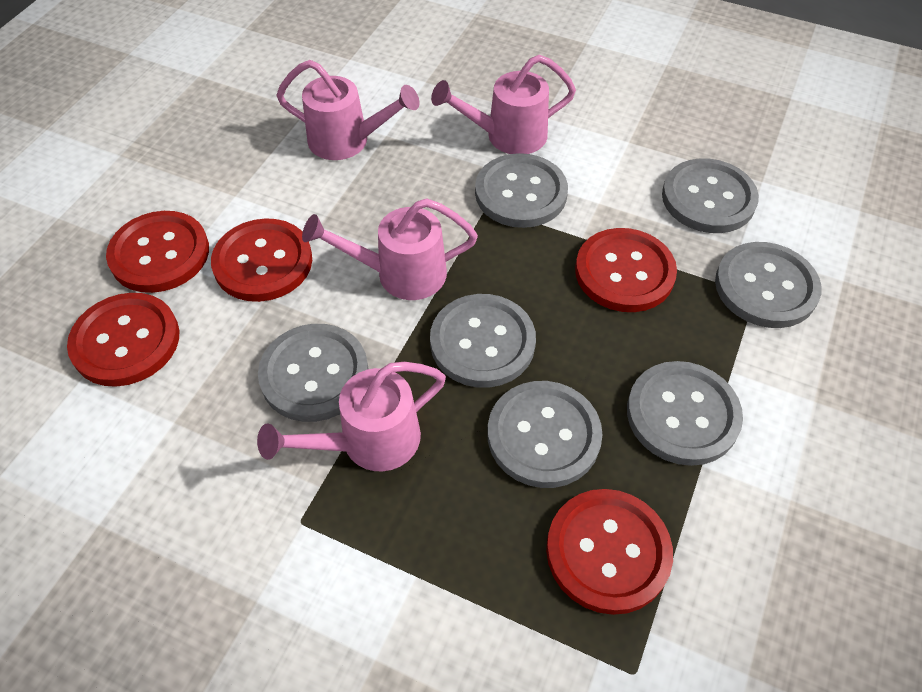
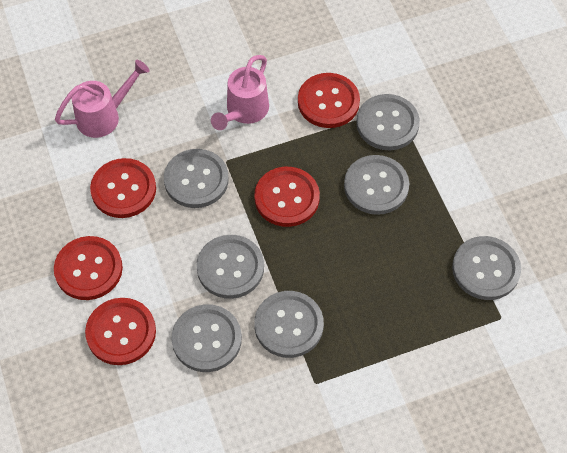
pink watering can: [257,362,446,471] [276,60,419,160] [302,198,478,300] [431,55,576,154] = 4 -> [55,60,150,138] [211,55,269,130] = 2

